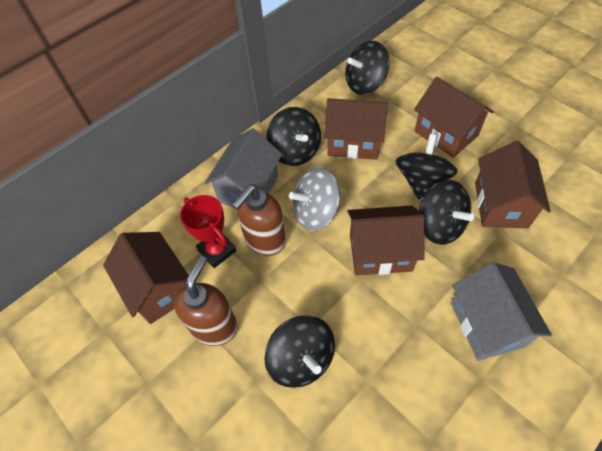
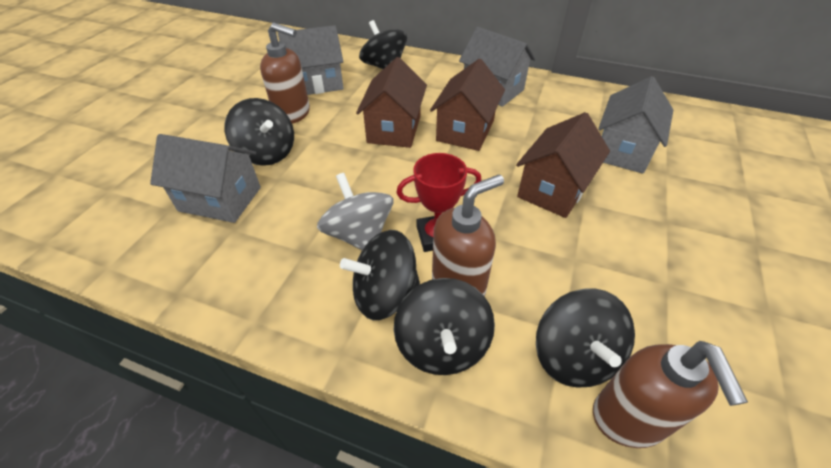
brown house: [103,232,189,324] [324,98,388,160] [347,206,425,275] [414,77,494,158] [475,141,551,228] = 5 -> [356,57,427,148] [430,59,505,151] [516,112,610,218] = 3
brown soap dispenser: [174,256,238,346] [232,184,286,256] = 2 -> [260,23,310,124] [432,175,504,296] [593,341,748,448] = 3
grey house: [205,128,282,208] [451,262,552,361] = 2 -> [150,134,261,223] [278,25,344,95] [459,27,535,107] [598,76,673,174] = 4

